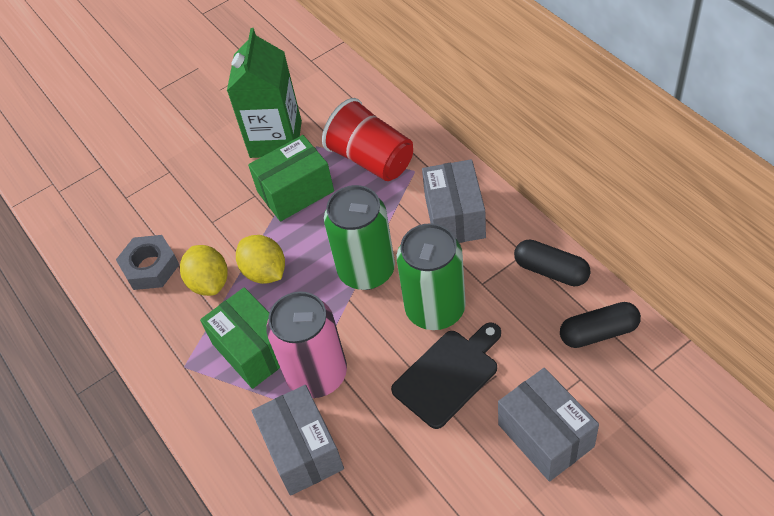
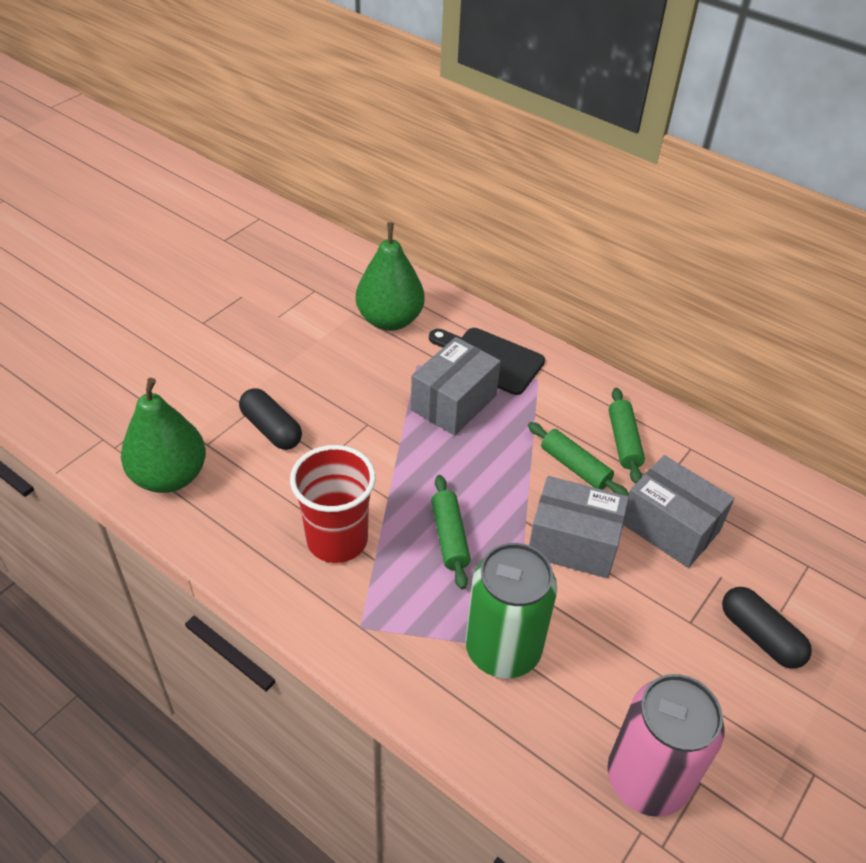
green box: [200,287,280,389] [248,135,334,222] = 2 -> none = 0
green can: [324,185,395,290] [397,223,466,330] = 2 -> [465,543,557,678] = 1
green carton: [227,28,302,158] = 1 -> none = 0
green pear: none = 0 -> [121,378,206,493] [356,222,425,331] = 2
green rolling pin: none = 0 -> [431,475,471,589] [528,422,629,496] [609,388,645,484] = 3
grey nut: [116,235,179,290] = 1 -> none = 0
yellow lemon: [180,245,228,296] [236,235,285,284] = 2 -> none = 0

